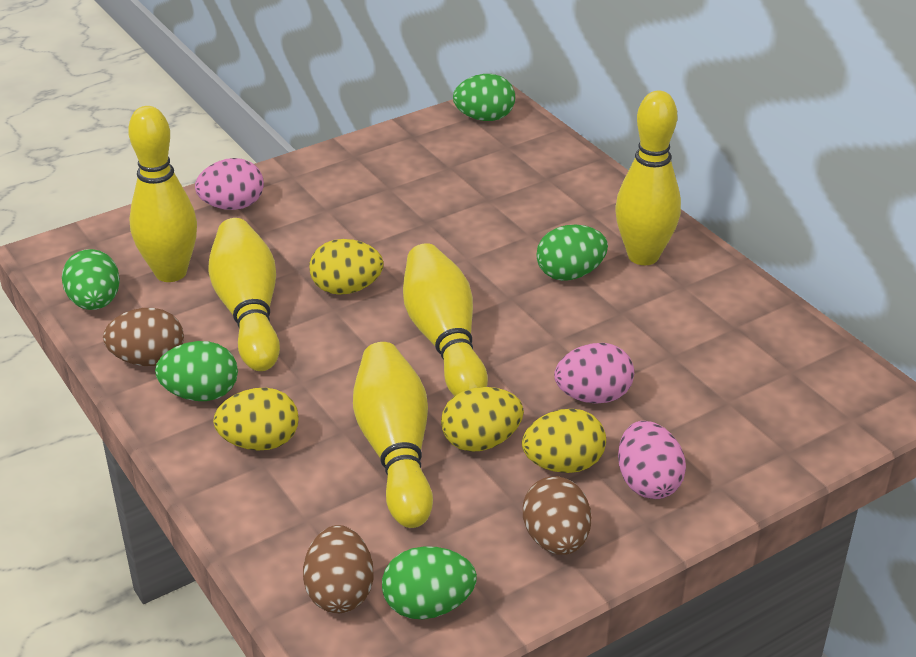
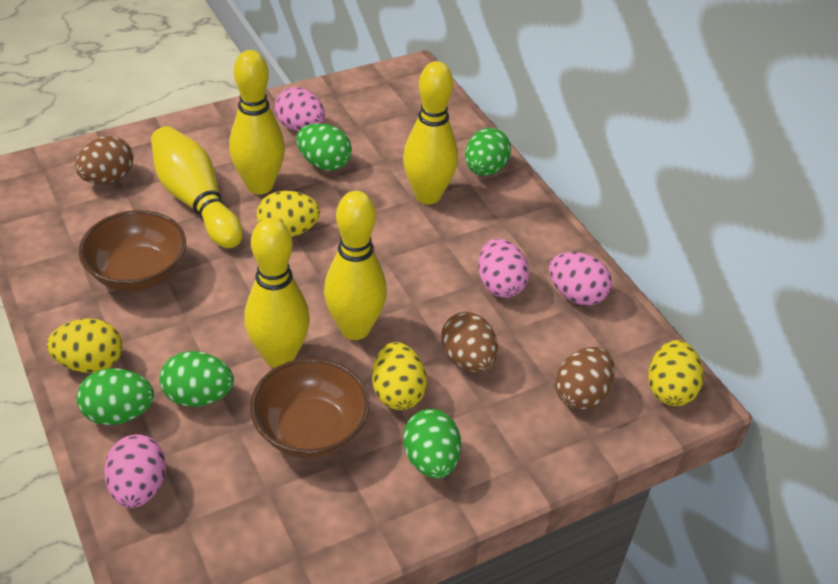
brown bowl: none = 0 -> [79,210,186,291] [250,358,370,458] = 2
pink egg: [195,158,264,210] [554,343,634,403] [618,421,686,499] = 3 -> [104,434,166,508] [275,87,325,132] [478,238,529,298] [549,252,612,305] = 4

